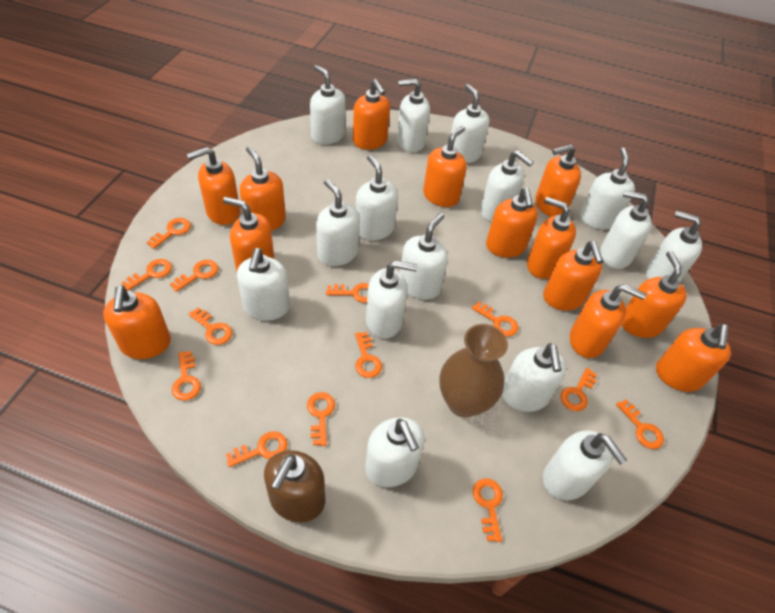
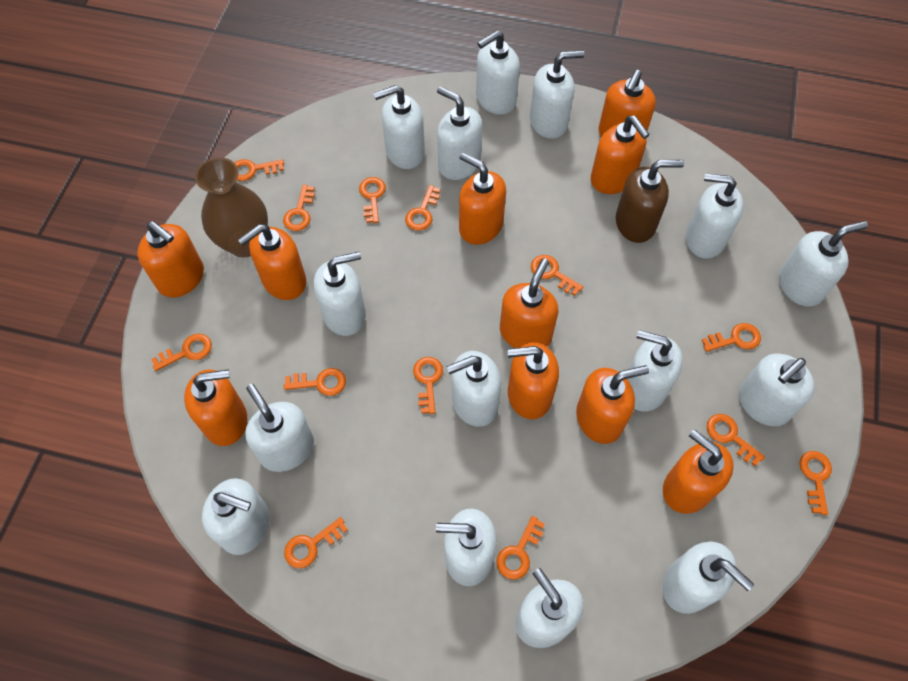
orange soap dispenser: [103,285,171,359] [187,147,240,225] [223,197,274,272] [240,146,286,231] [353,79,390,150] [423,126,467,207] [486,188,538,258] [527,197,576,279] [535,144,581,217] [543,241,604,311] [570,284,647,358] [622,251,687,338] [656,324,731,392] = 13 -> [137,221,204,297] [184,369,247,446] [238,224,306,300] [459,153,506,245] [500,258,558,348] [507,342,559,419] [576,365,649,444] [591,115,650,194] [599,70,656,137] [663,429,734,514] = 10

